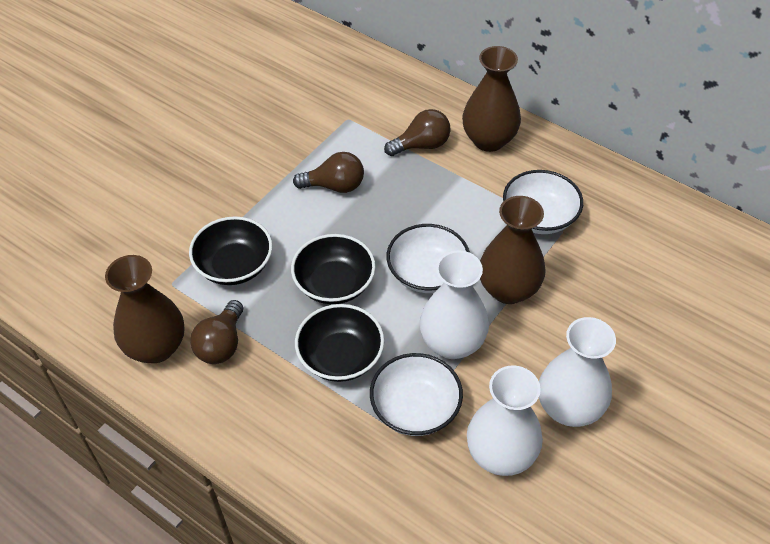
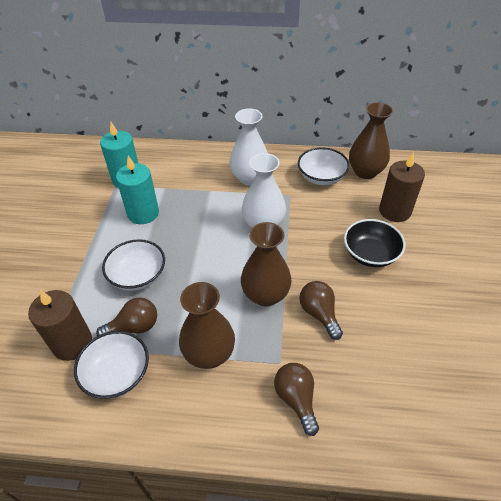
black bowl: [189,216,272,285] [291,234,376,304] [295,304,384,382] = 3 -> [344,219,406,267] = 1
brown candle: none = 0 -> [28,290,92,361] [379,153,425,222] = 2
turquoise candle: none = 0 -> [100,122,138,188] [116,156,159,224] = 2
white vase: [420,250,489,359] [467,366,543,476] [539,317,616,427] = 3 -> [230,108,268,186] [242,153,286,228] = 2

